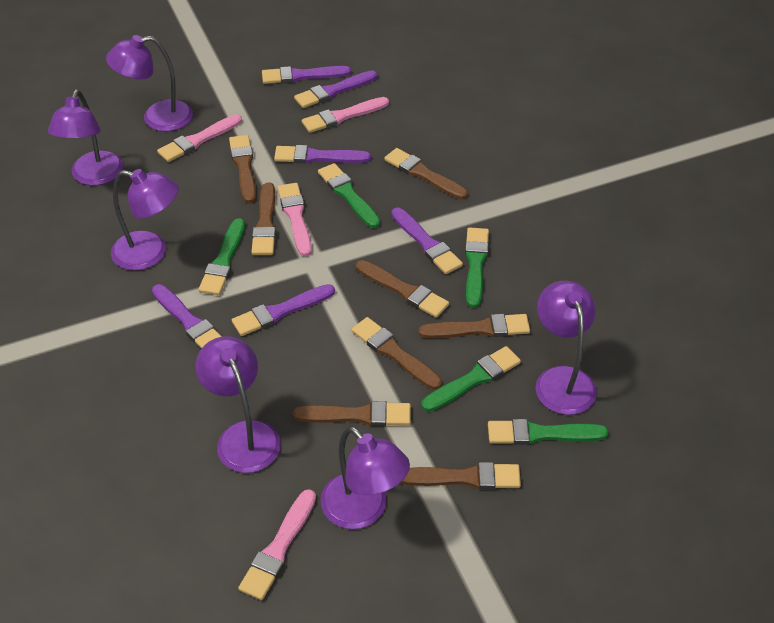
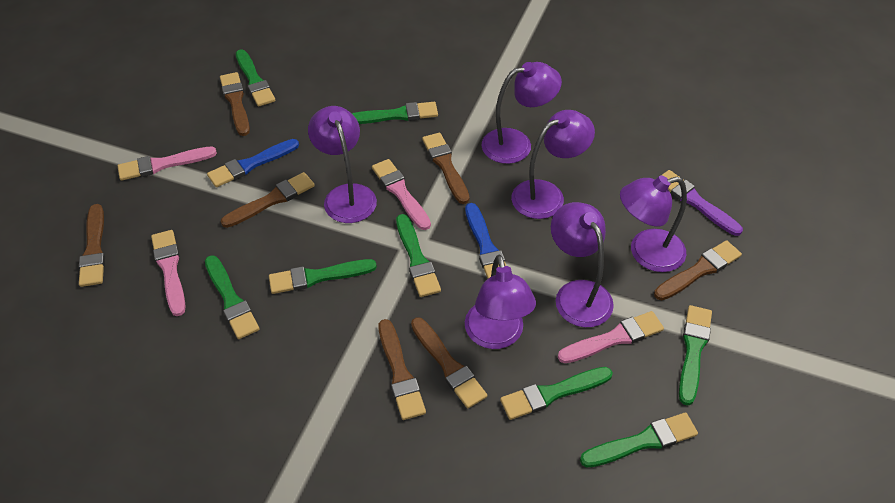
blue brush: none = 0 -> [207,139,299,187] [465,203,506,278] = 2
brown brush: [229,135,256,203] [251,182,276,255] [292,401,411,426] [352,317,442,390] [356,260,449,318] [384,148,468,200] [400,462,521,489] [419,314,530,338] = 8 -> [79,204,105,287] [220,72,250,136] [221,172,315,228] [379,319,426,420] [411,317,487,408] [422,133,469,204] [654,240,742,300] = 7
green brush: [199,218,245,295] [318,163,380,228] [422,346,521,412] [465,227,489,308] [488,419,608,445] = 5 -> [205,255,259,339] [236,49,275,107] [269,259,377,294] [352,102,438,124] [396,214,441,297] [500,367,613,420] [580,412,698,467] [679,305,712,406] = 8
purple brush: [152,284,222,349] [232,284,335,336] [262,66,351,84] [274,145,371,163] [294,70,377,108] [391,208,463,274] = 6 -> [662,170,743,236] = 1

